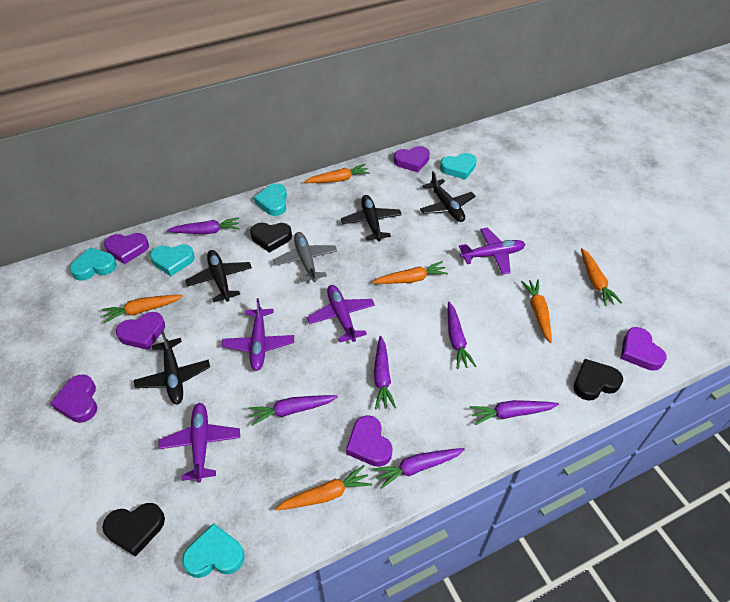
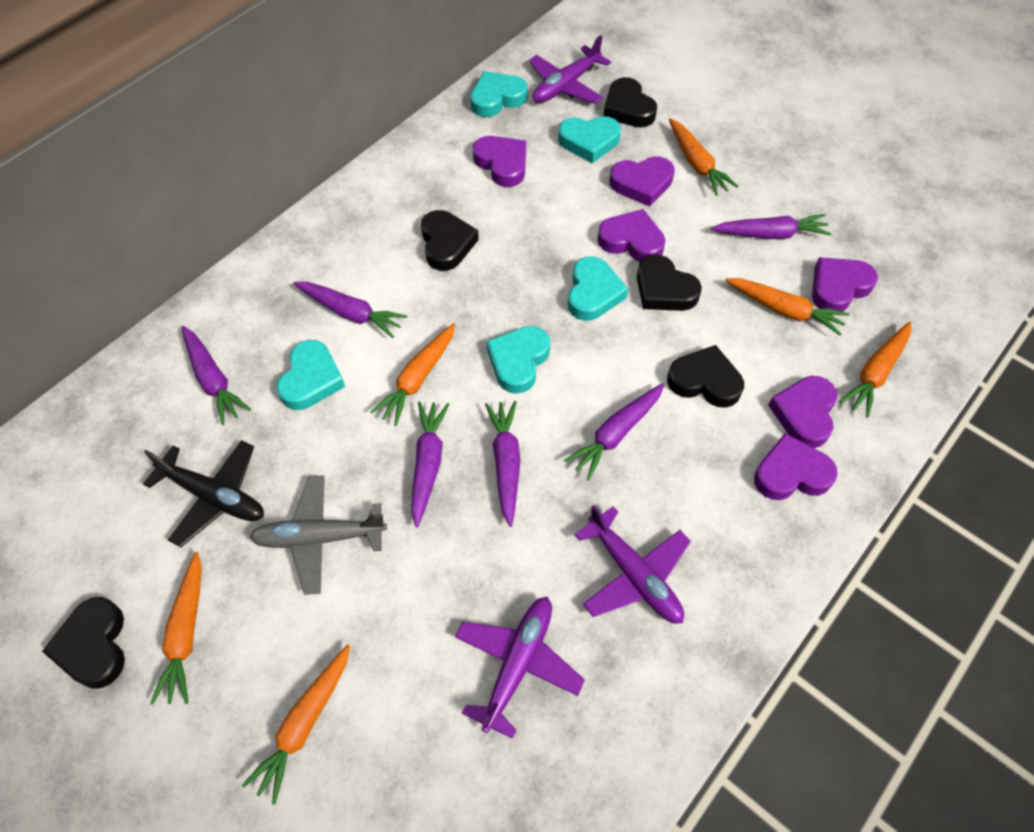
black heart: [102,503,165,557] [250,223,292,253] [574,359,623,401] = 3 -> [42,597,125,689] [421,210,479,271] [603,77,657,127] [637,254,702,311] [667,345,744,408] = 5
black plane: [134,330,210,405] [185,250,252,302] [341,195,402,241] [420,171,476,222] = 4 -> [143,440,264,547] = 1
purple plane: [158,403,240,483] [222,298,294,371] [307,285,375,342] [459,228,525,274] = 4 -> [455,597,585,739] [529,35,611,104] [575,505,691,624] = 3

